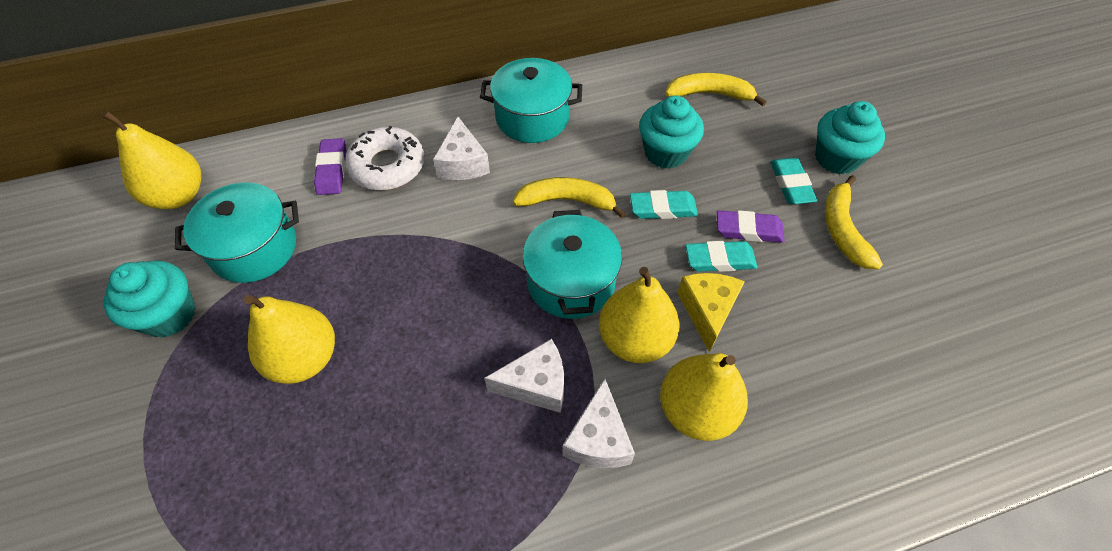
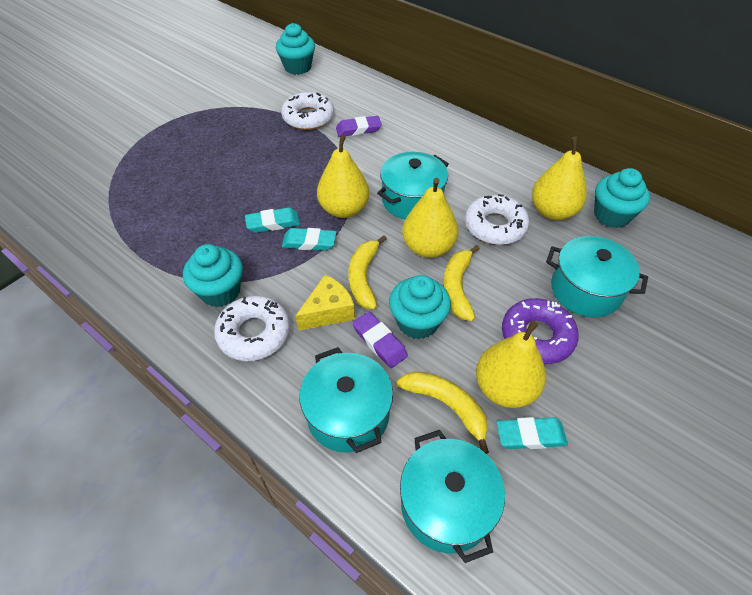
purple donut: none = 0 -> [502,298,579,364] = 1
turquoise cupcake: [104,260,196,338] [639,95,704,169] [815,101,885,175] = 3 -> [183,244,243,307] [276,23,315,75] [389,275,451,339] [594,168,650,228] = 4
turquoise pot: [175,183,299,283] [480,58,582,143] [522,210,622,319] = 3 -> [299,347,393,453] [377,152,449,219] [400,430,505,563] [546,236,648,317] = 4
white cheese: [433,117,490,180] [485,339,564,413] [562,379,635,468] = 3 -> none = 0
white donut: [345,126,425,190] = 1 -> [214,296,290,361] [281,92,334,130] [465,194,529,245] = 3

